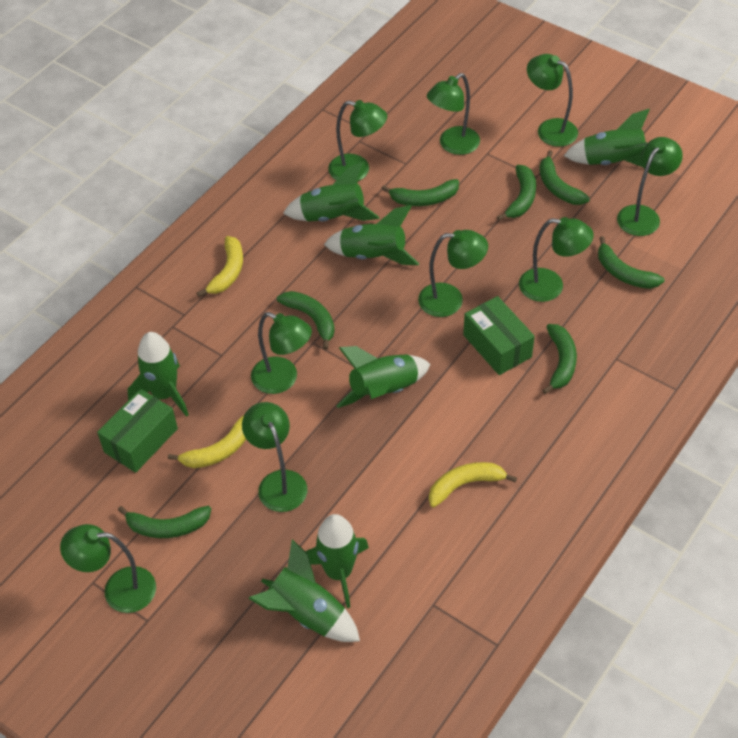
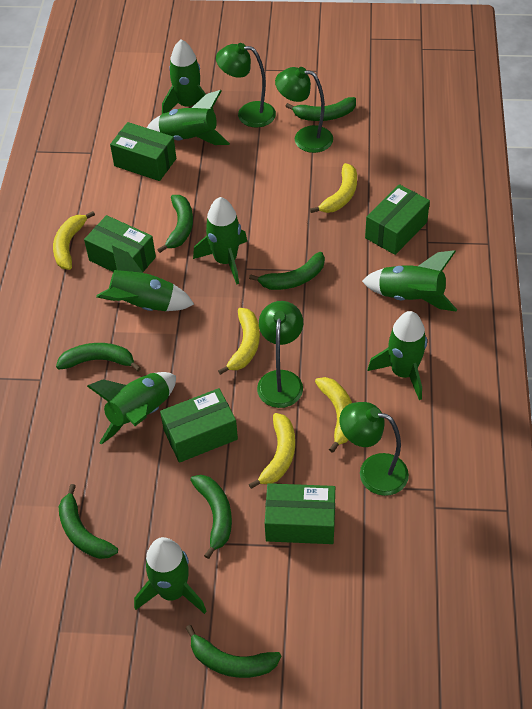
green box: [97,389,178,473] [463,296,535,375] = 2 -> [84,215,156,272] [110,122,176,181] [160,388,238,463] [265,483,335,544] [365,184,430,255] = 5
green lamp: [60,524,156,613] [242,402,307,512] [251,312,312,394] [328,100,387,181] [418,230,488,317] [427,73,480,155] [519,217,594,302] [527,54,578,147] [617,137,683,236] = 9 -> [216,43,276,127] [257,301,303,408] [275,67,333,153] [340,402,409,496] = 4
green rocket: [128,332,189,417] [248,539,360,642] [283,161,379,222] [305,514,369,608] [324,205,419,265] [336,346,430,408] [564,109,650,167] = 7 -> [87,372,176,445] [96,246,194,311] [134,537,207,614] [147,90,230,145] [162,39,214,114] [193,197,247,285] [362,250,457,311] [368,311,427,400] = 8
yellow banana: [168,415,246,468] [197,236,243,297] [429,462,517,507] = 3 -> [53,211,95,270] [218,308,260,375] [249,413,295,489] [310,163,357,213] [315,377,352,453] = 5

